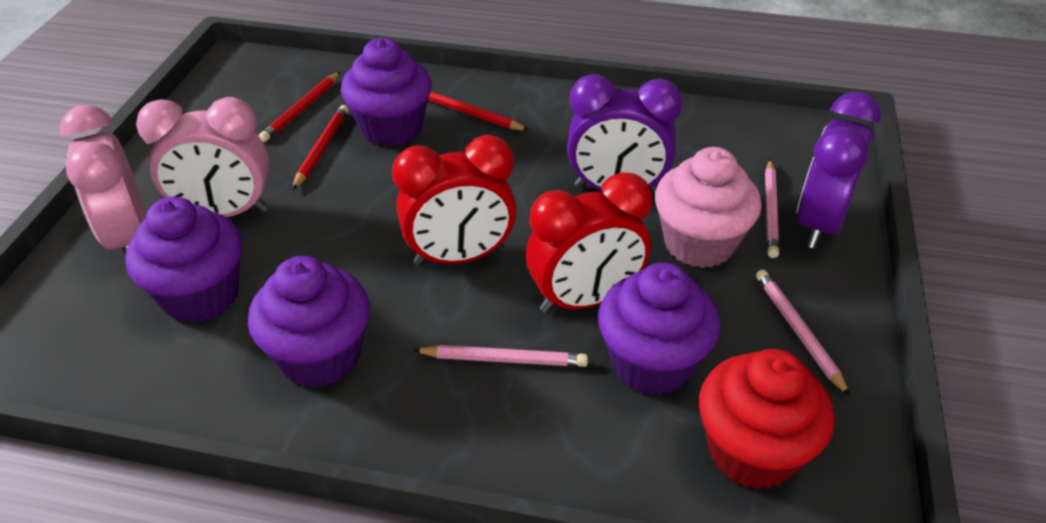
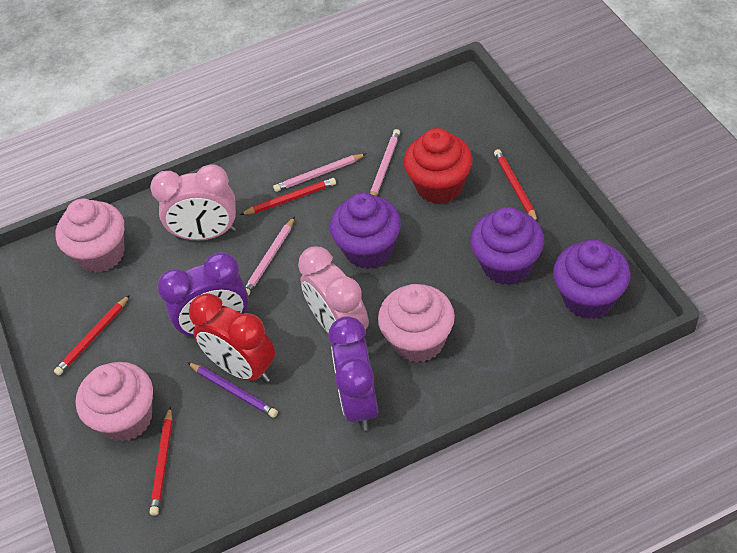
pink cupcake: [655,147,762,268] = 1 -> [55,198,125,273] [76,362,153,442] [378,284,455,363] = 3
purple cupcake: [125,197,242,323] [248,256,370,388] [341,38,432,147] [598,263,720,395] = 4 -> [330,192,401,269] [470,207,544,285] [553,239,630,319] = 3
purple pencil: none = 0 -> [187,362,278,418] = 1
red clock: [392,135,517,266] [526,172,652,314] = 2 -> [189,293,275,383] = 1
red pencil: [259,72,340,142] [292,105,349,190] [428,91,529,131] = 3 -> [54,295,130,376] [149,406,172,516] [240,178,336,215] [494,149,537,221] = 4

